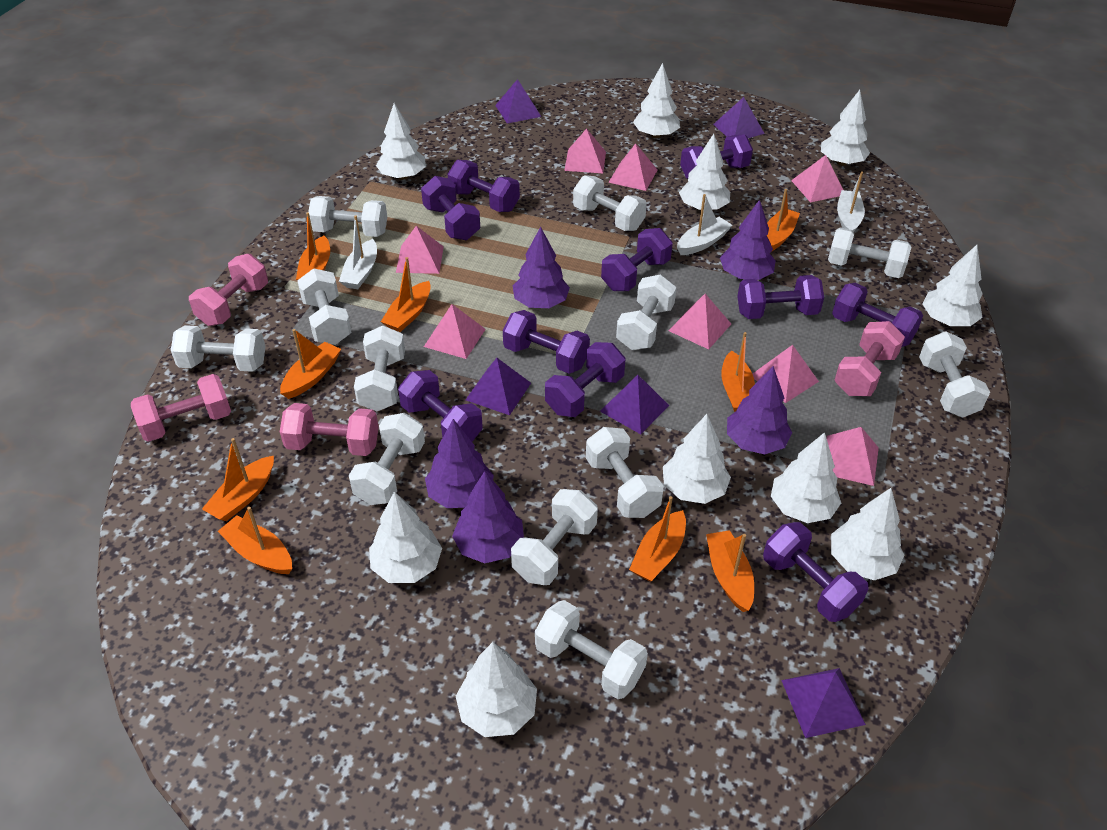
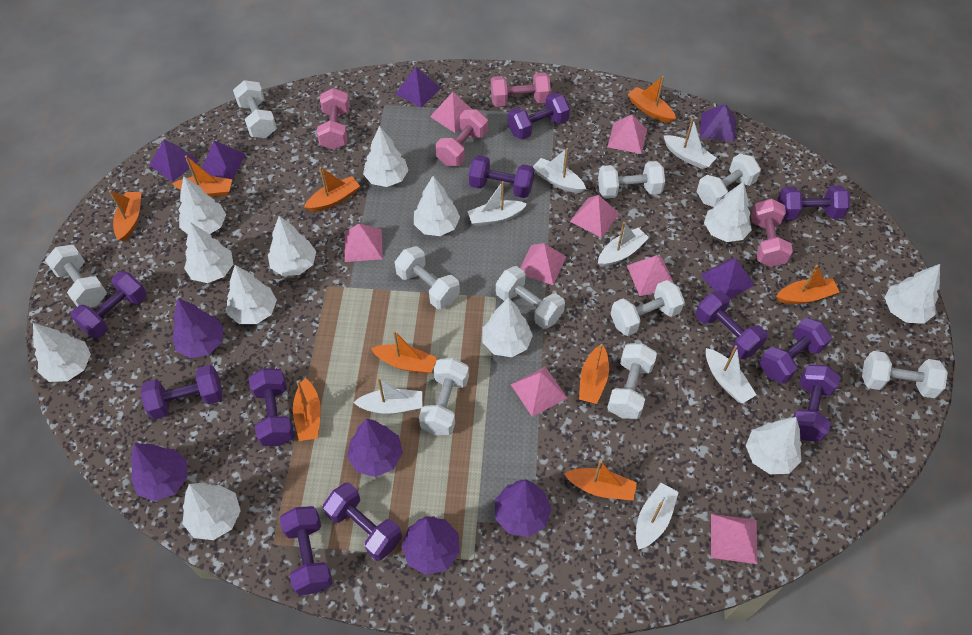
purple dumbbell: [398,370,483,442] [421,176,480,240] [448,160,520,212] [503,310,590,374] [545,342,625,417] [601,228,673,291] [680,134,753,179] [737,275,824,319] [763,522,869,622] [832,283,923,347] = 10 -> [71,271,147,338] [141,365,222,420] [249,368,294,446] [280,506,332,595] [323,482,402,561] [469,155,534,198] [508,92,570,140] [696,291,768,359] [760,318,831,384] [778,185,850,220] [793,365,840,442] = 11
white boat: [339,215,377,289] [677,194,732,255] [837,171,865,232] = 3 -> [353,377,423,414] [467,181,527,226] [533,148,586,193] [598,222,649,267] [636,483,679,550] [663,117,716,169] [706,345,757,404] = 7
white dumbbell: [171,325,266,372] [297,268,352,345] [308,196,387,237] [349,413,425,505] [354,326,405,411] [511,489,598,585] [535,600,648,699] [573,175,647,231] [586,427,664,518] [616,275,677,350] [828,227,911,278] [919,332,990,418] = 12 -> [45,245,107,307] [233,80,277,138] [395,246,460,309] [419,358,469,435] [496,266,565,329] [598,161,665,199] [607,343,657,419] [611,280,685,336] [697,154,761,207] [862,351,948,398] = 10
white tree: [369,492,442,583] [376,103,426,180] [456,642,537,737] [633,63,680,138] [663,414,731,504] [679,134,730,211] [771,432,841,523] [821,90,870,166] [831,488,904,580] [922,245,983,326] = 10 -> [33,323,91,382] [179,176,226,234] [182,483,241,540] [184,222,233,283] [227,265,277,324] [268,216,316,276] [363,126,409,187] [414,176,460,236] [482,297,533,357] [704,181,752,242] [746,417,802,474] [885,264,940,324] = 12

